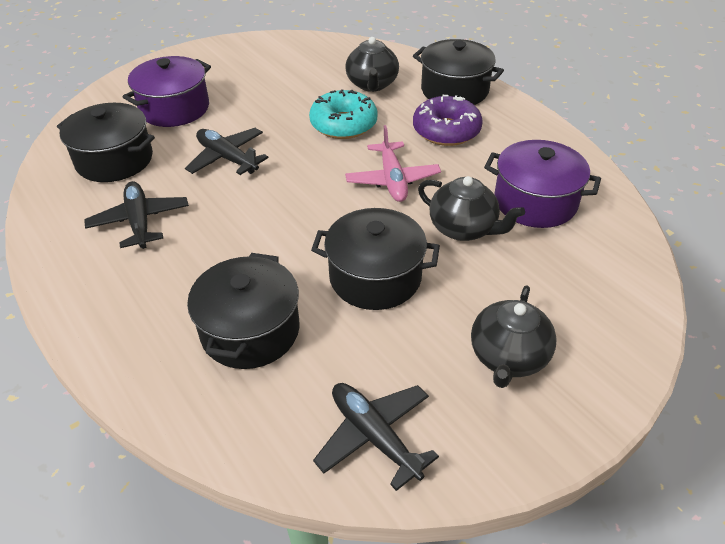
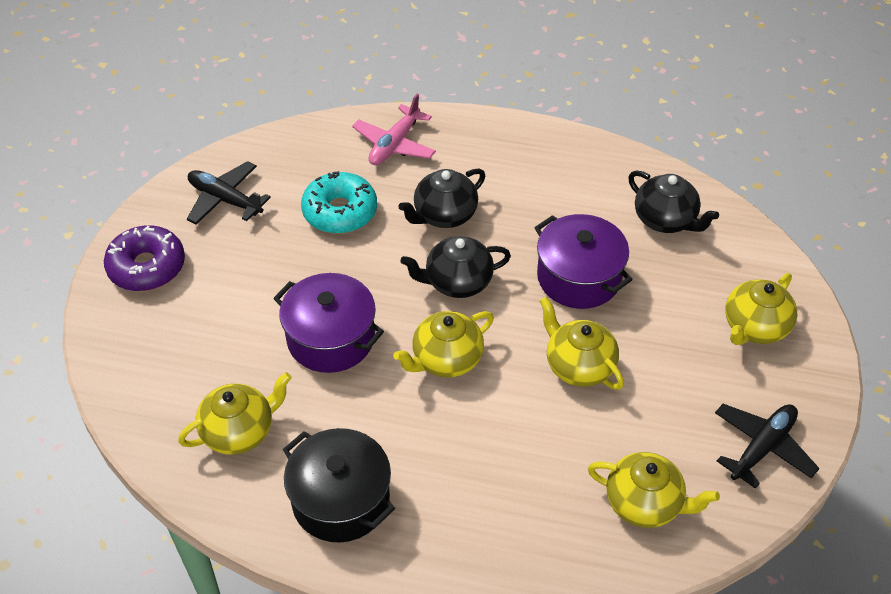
black plane: [84,181,189,249] [185,128,268,175] [313,383,439,491] = 3 -> [187,161,271,225] [715,404,820,489] = 2
black pot: [57,103,155,182] [187,253,300,369] [311,208,440,310] [413,39,504,105] = 4 -> [283,428,395,543] = 1
yellow teapot: none = 0 -> [178,372,291,455] [393,311,494,377] [540,297,624,390] [588,452,720,528] [725,273,797,345] = 5

